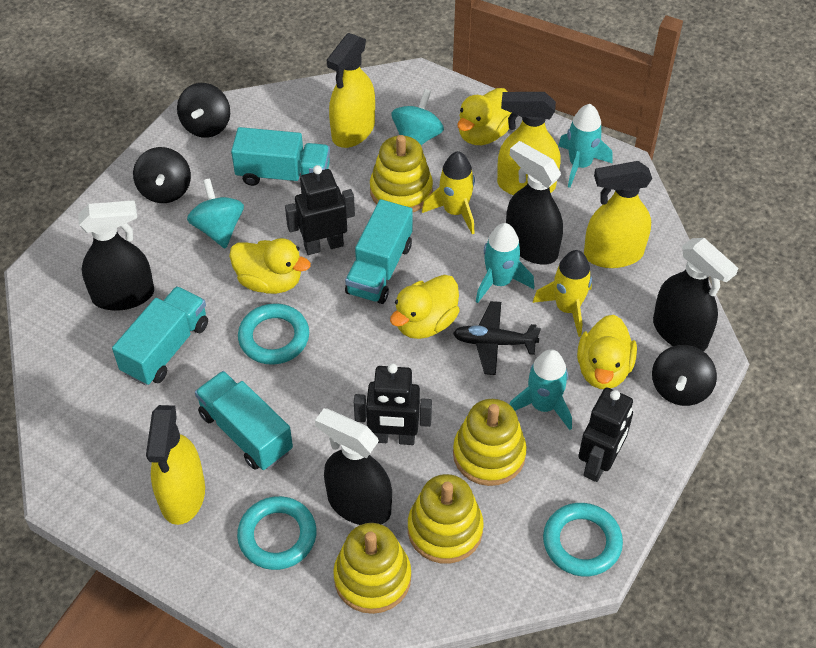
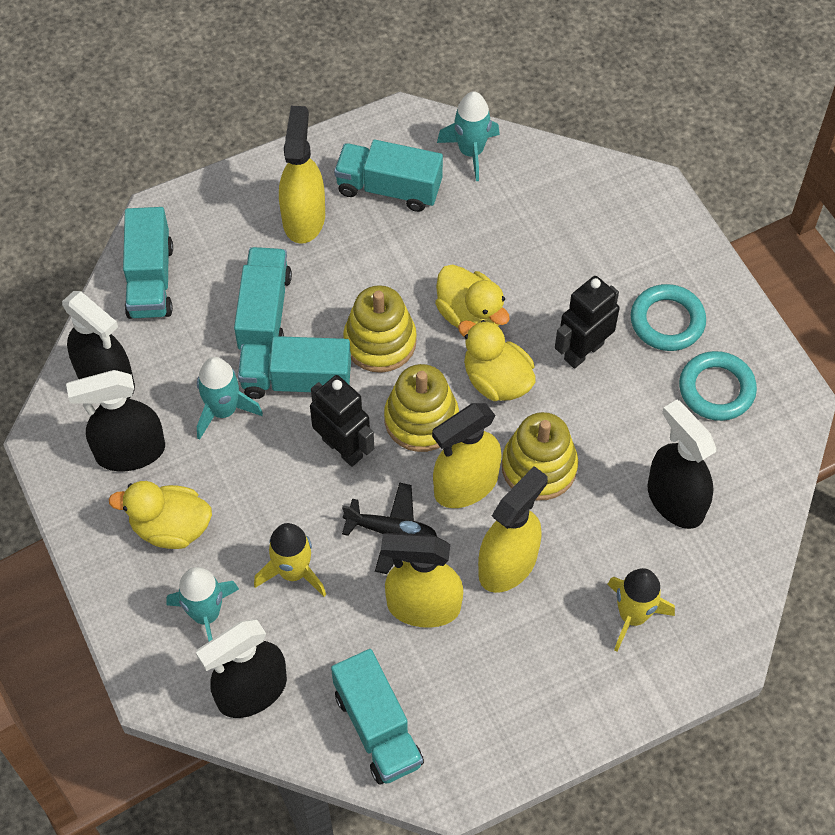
black robot: [285,165,355,255] [354,363,432,445] [578,387,633,482] = 3 -> [310,375,374,467] [555,276,620,369] = 2
black spinning top: [133,147,191,203] [177,83,230,138] [652,345,717,406] = 3 -> none = 0
turquoise ring: [237,496,317,570] [238,303,309,365] [543,503,623,576] = 3 -> [631,284,706,351] [679,351,757,421] = 2
turquoise spinning top: [187,178,244,249] [391,89,444,145] = 2 -> none = 0
turquoise truck: [112,286,208,386] [195,371,293,470] [231,127,330,186] [345,199,413,304] = 4 -> [123,207,173,319] [234,247,292,350] [238,336,351,399] [331,649,424,785] [334,140,443,212] = 5
yellow duck: [229,238,311,294] [390,275,460,339] [457,88,511,145] [577,315,637,389] = 4 -> [108,481,212,549] [435,264,510,329] [458,320,536,401] = 3
yellow stacking toy: [333,523,411,614] [370,135,433,212] [408,474,484,564] [453,399,527,486] = 4 -> [343,285,417,373] [384,364,459,452] [502,412,578,500] = 3

